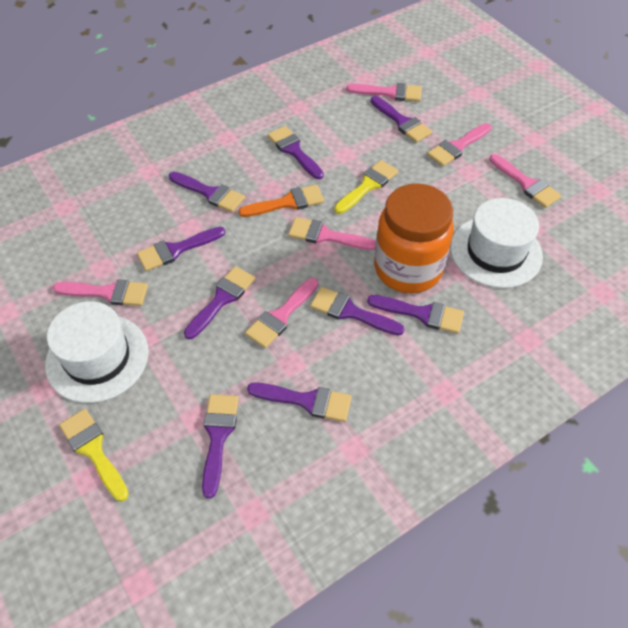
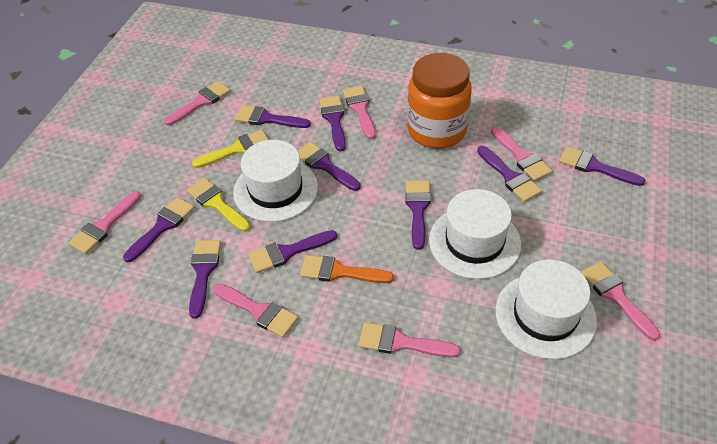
pink brush: [53,279,148,306] [245,278,319,348] [288,217,376,250] [346,83,422,102] [427,123,492,166] [489,154,562,208] = 6 -> [68,191,141,254] [164,81,231,125] [213,283,298,338] [343,85,376,139] [359,322,461,357] [491,126,553,181] [581,261,660,341] = 7
white hat: [45,301,149,403] [451,198,543,288] = 2 -> [233,140,318,222] [429,189,521,279] [495,259,597,359] = 3

